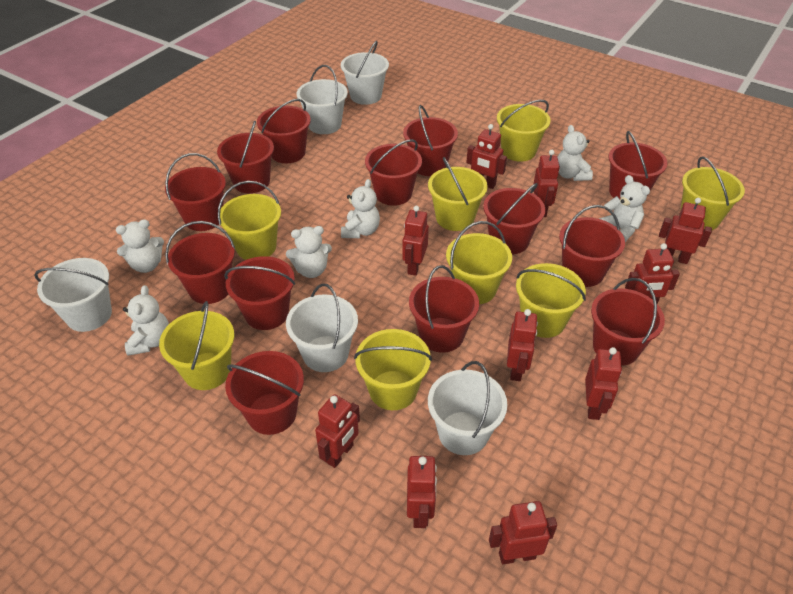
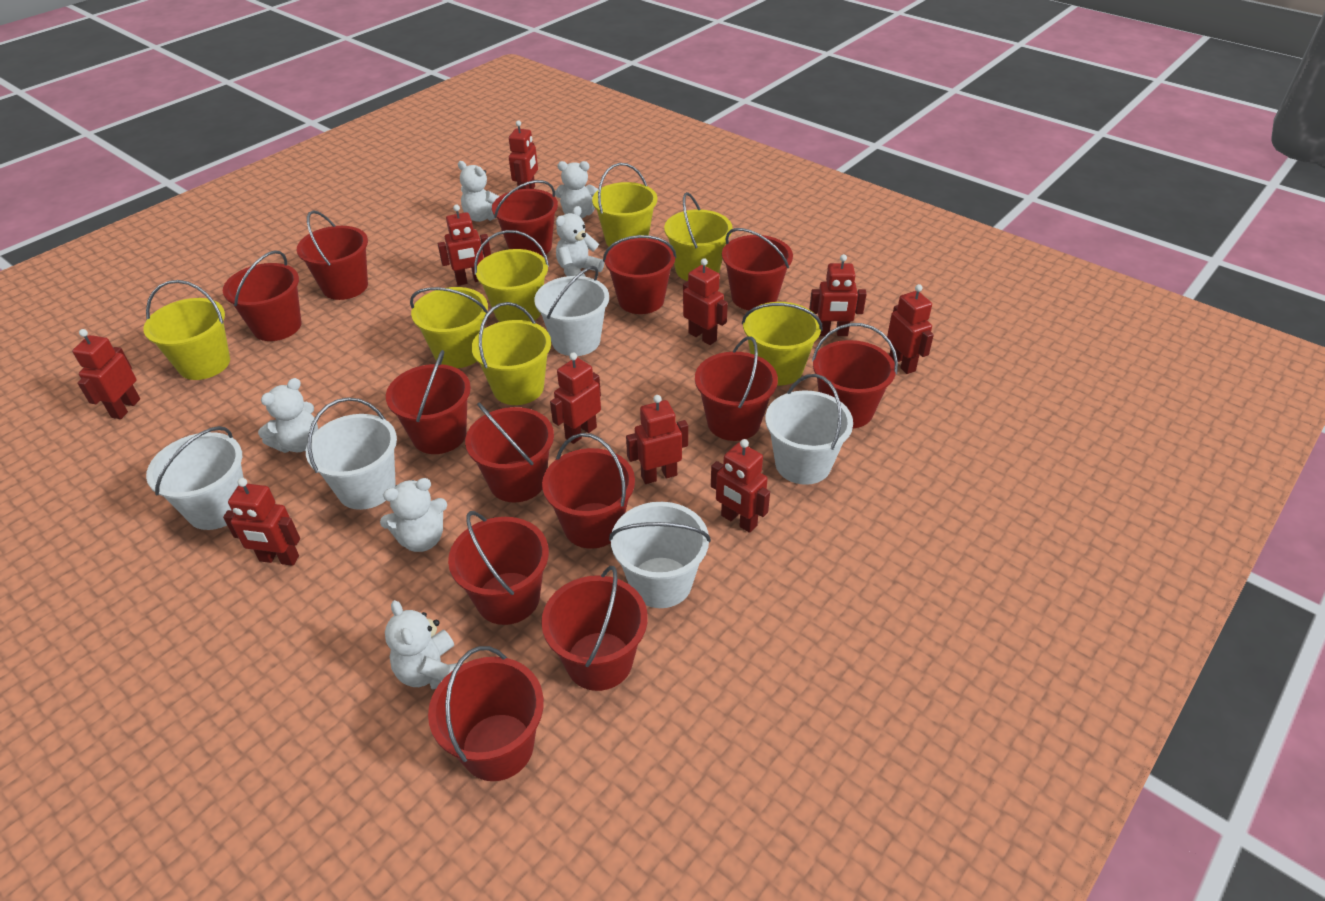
yellow bucket: [159,301,234,390] [218,181,281,260] [354,329,432,410] [428,157,488,231] [446,221,512,304] [497,100,551,162] [516,263,586,338] [681,157,745,230] = 8 -> [143,280,230,380] [410,287,488,368] [472,302,551,405] [474,230,549,322] [592,163,657,247] [664,192,733,281] [742,302,823,386] = 7

